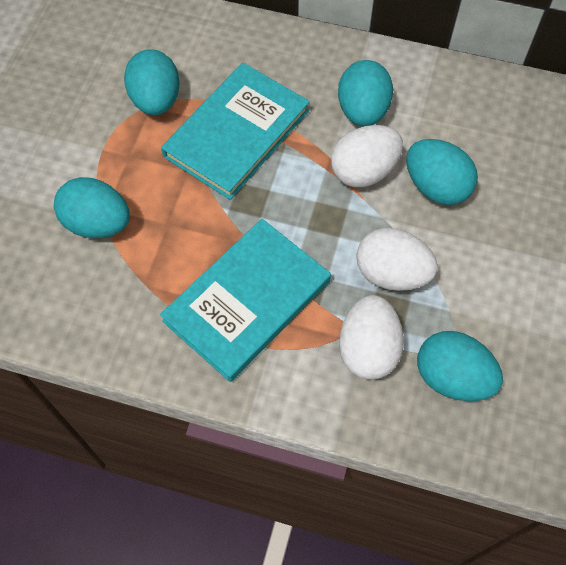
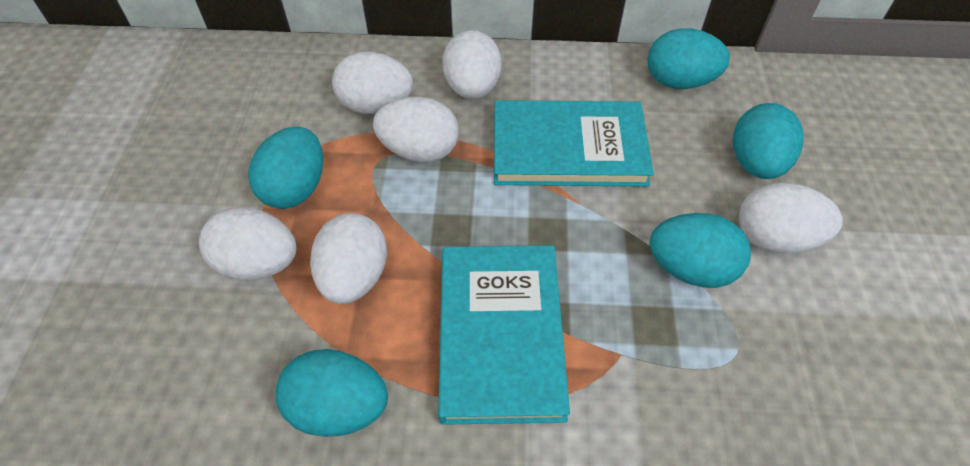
white egg: [331,125,403,187] [339,295,404,380] [356,228,438,291] = 3 -> [199,207,297,280] [310,213,387,304] [332,52,413,114] [373,97,459,162] [443,30,502,99] [739,182,843,254] = 6

